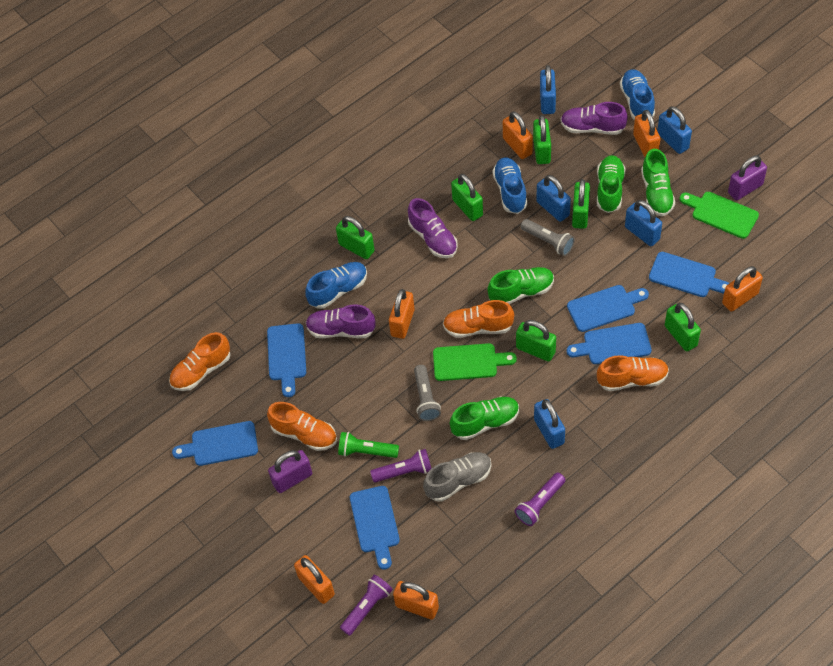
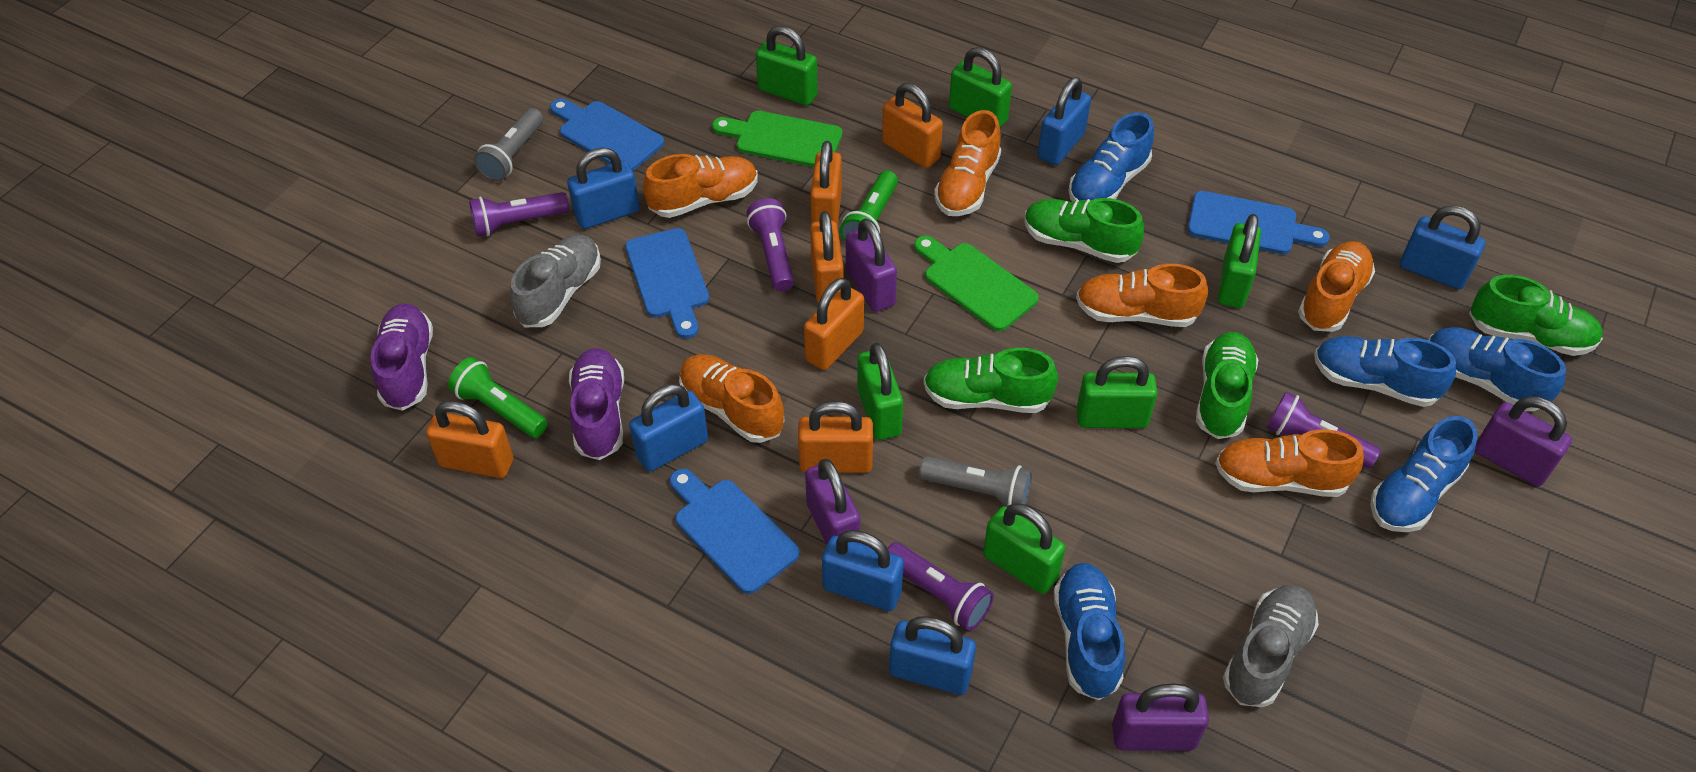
blue cutting board: [172,421,258,466] [267,323,306,397] [350,486,400,570] [567,285,649,332] [567,323,652,364] [649,252,730,297] = 6 -> [550,98,664,171] [625,228,709,339] [670,468,800,594] [1188,191,1330,254] = 4
blue padlock: [534,399,565,449] [536,175,571,222] [540,65,556,114] [625,200,662,246] [657,106,692,154] = 5 -> [567,148,640,229] [629,384,708,471] [822,530,904,611] [889,616,976,695] [1038,77,1091,165] [1400,206,1485,290] = 6
blue shoe: [305,262,367,309] [493,158,527,214] [620,69,655,120] = 3 -> [1053,563,1125,701] [1068,112,1154,202] [1314,336,1456,407] [1370,416,1478,532] [1428,327,1566,411] = 5
green flashlight: [338,432,399,458] = 1 -> [448,357,547,438] [840,170,898,242] = 2
grey shoe: [423,452,492,502] = 1 -> [510,234,601,327] [1223,585,1319,707] = 2
orange shoe: [169,332,230,391] [267,402,337,451] [443,300,514,338] [597,355,669,391] = 4 -> [643,154,758,218] [679,354,784,443] [934,110,1001,216] [1076,264,1208,327] [1215,429,1364,497] [1298,241,1375,332] = 6
purple flashlight: [340,575,393,636] [370,449,432,483] [515,473,565,526] = 3 -> [469,192,569,237] [747,198,794,291] [888,542,994,631] [1267,391,1381,468] = 4
purple padlock: [268,450,312,493] [728,155,767,201] = 2 -> [805,459,860,545] [846,218,897,312] [1112,683,1209,751] [1475,396,1572,486] = 4
purple shoe: [306,304,375,338] [408,198,458,258] [561,102,628,135] = 3 -> [371,304,433,411] [569,348,624,460] = 2

